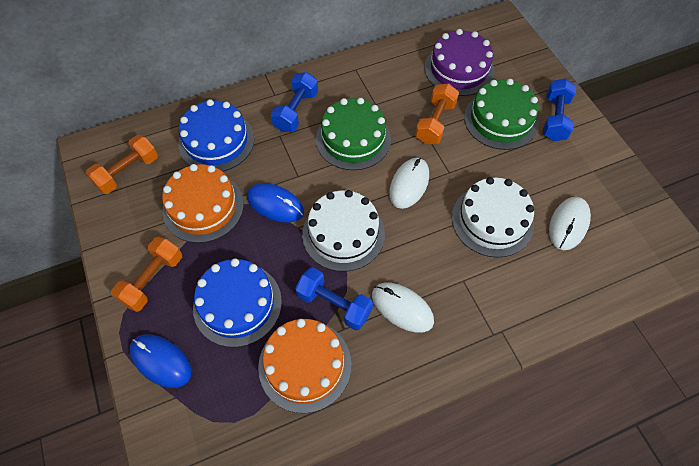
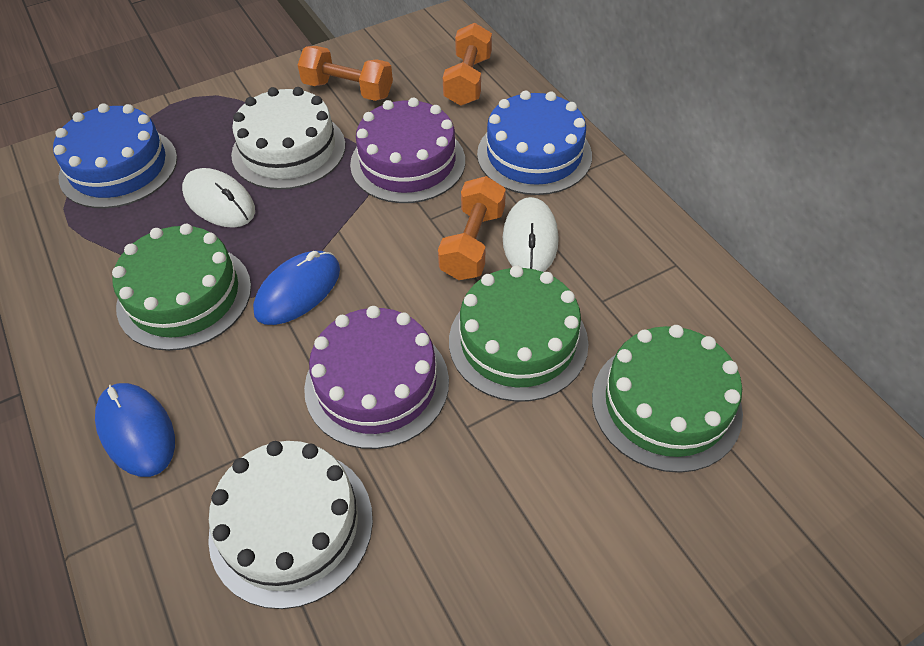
blue dumbbell: [271,72,318,132] [295,267,373,331] [543,78,576,141] = 3 -> none = 0
green cake: [316,98,391,170] [464,79,539,150] = 2 -> [112,224,251,351] [449,265,589,402] [592,325,743,473] = 3
orange cake: [162,164,244,243] [258,319,351,413] = 2 -> none = 0
purple cake: [424,29,495,96] = 1 -> [304,306,449,449] [350,97,465,203] = 2
white mouse: [372,283,434,333] [389,158,429,209] [549,197,591,250] = 3 -> [182,168,255,228] [503,197,559,272] = 2

